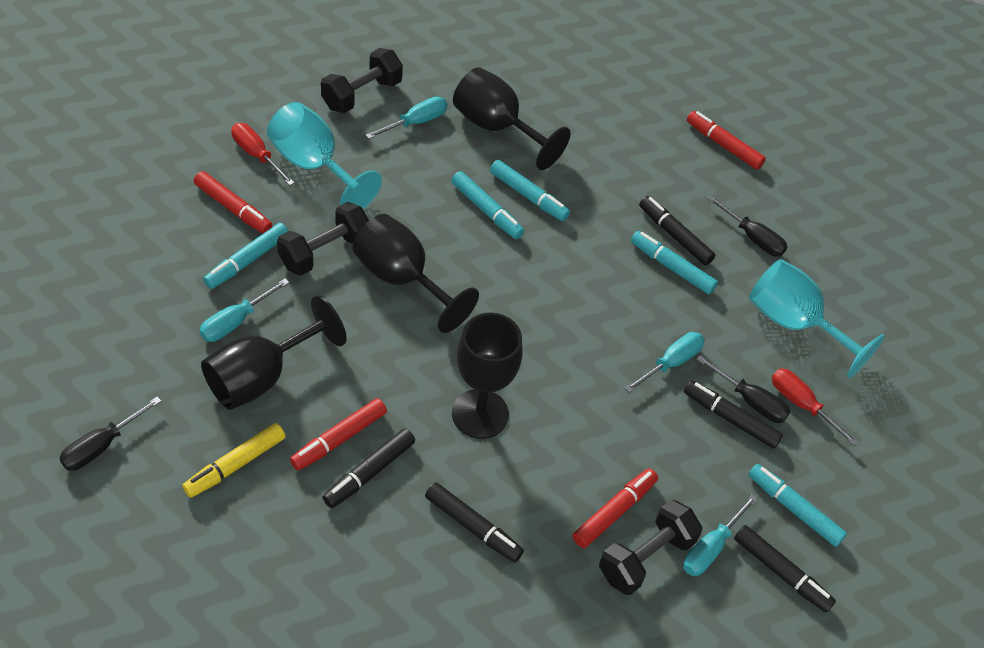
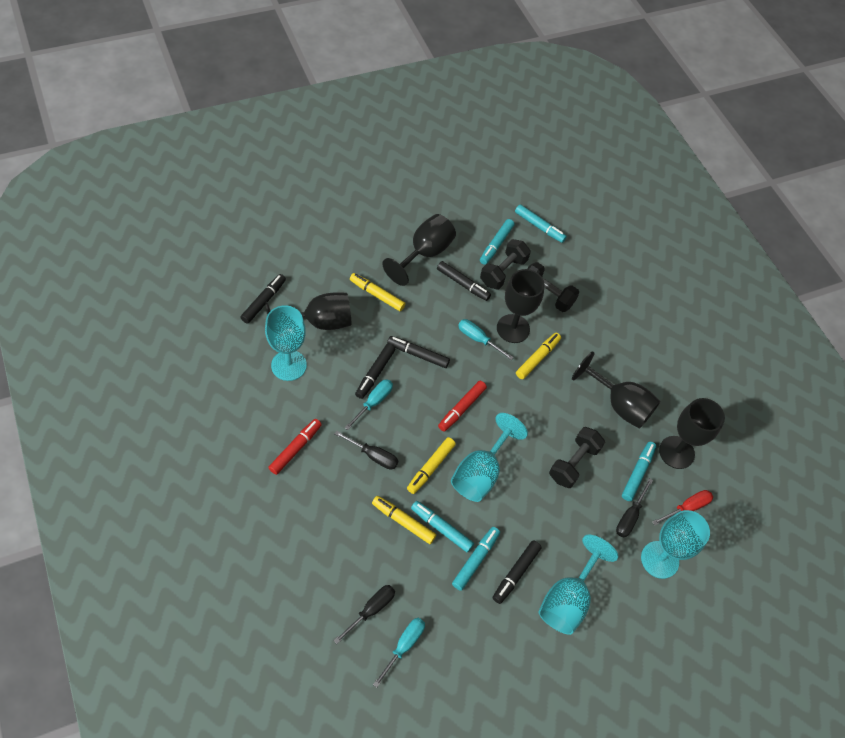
black goblet: [201,295,347,410] [352,214,479,333] [452,313,522,439] [453,67,571,170] = 4 -> [265,293,351,330] [382,214,456,286] [497,269,545,343] [572,351,661,429] [659,398,725,469] = 5
red marker: [194,171,272,233] [290,398,387,470] [572,468,658,548] [687,111,766,170] = 4 -> [268,419,322,475] [438,381,487,431] = 2
red screwdriver: [231,123,295,186] [772,369,859,446] = 2 -> [652,490,713,526] = 1
turquoise goblet: [267,102,382,209] [749,259,885,378] = 2 -> [265,305,307,381] [451,413,528,502] [539,535,618,635] [641,510,710,579] = 4
turquoise screwdriver: [199,278,289,342] [366,97,447,139] [624,332,705,393] [683,494,758,576] = 4 -> [344,379,393,430] [373,618,425,688] [458,319,514,360] = 3
yellow marker: [182,423,286,498] = 1 -> [350,273,405,311] [372,496,436,544] [407,437,456,494] [516,333,561,379] = 4

